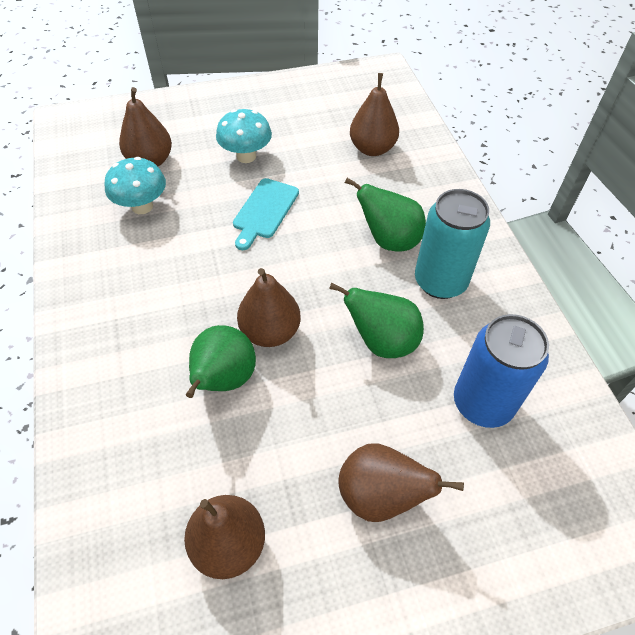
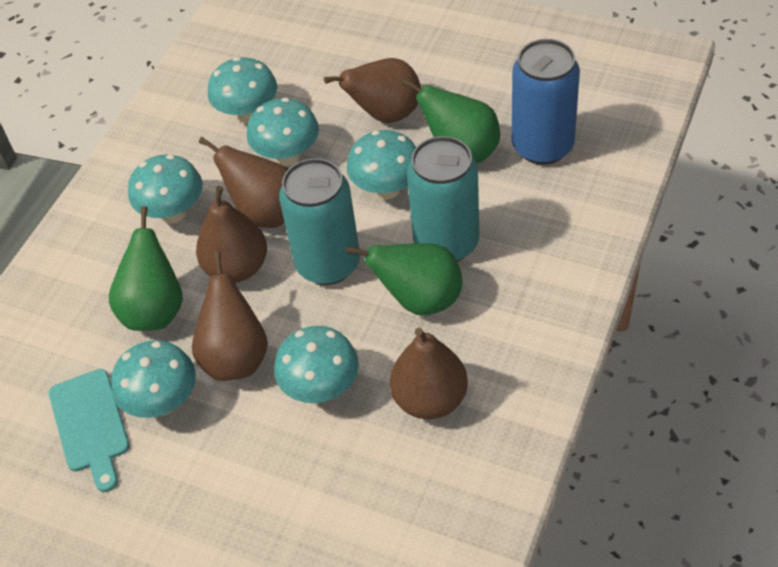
turquoise can: [415,189,490,299] = 1 -> [279,158,360,285] [407,136,479,262] = 2
turquoise mushroom: [105,157,166,214] [216,109,272,163] = 2 -> [111,340,196,418] [128,154,202,224] [208,57,277,124] [247,97,319,166] [274,326,359,403] [347,130,416,200] = 6

